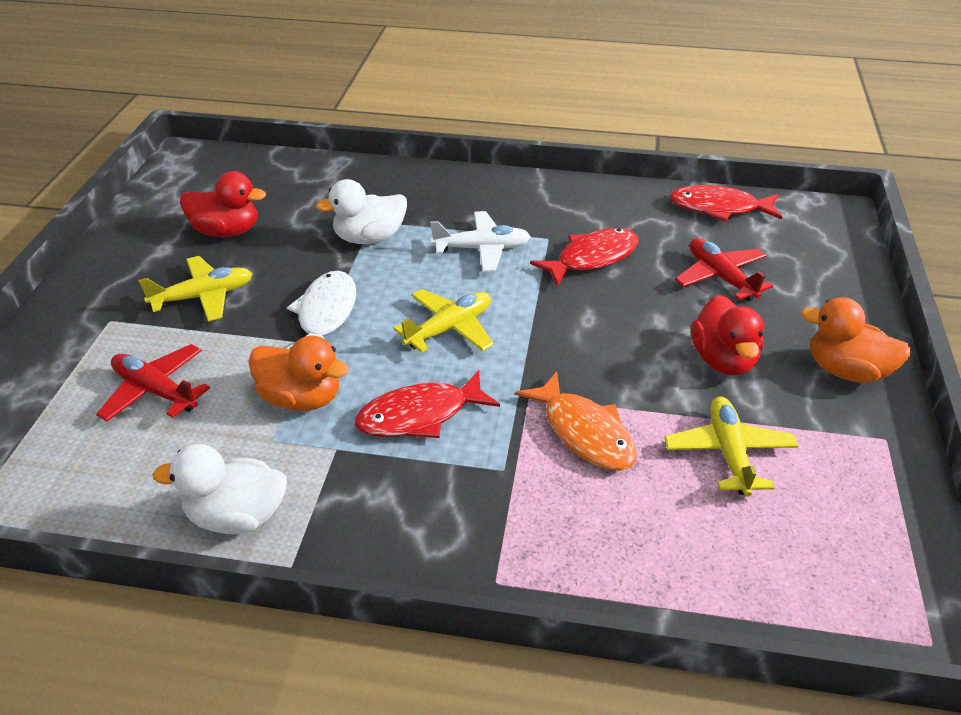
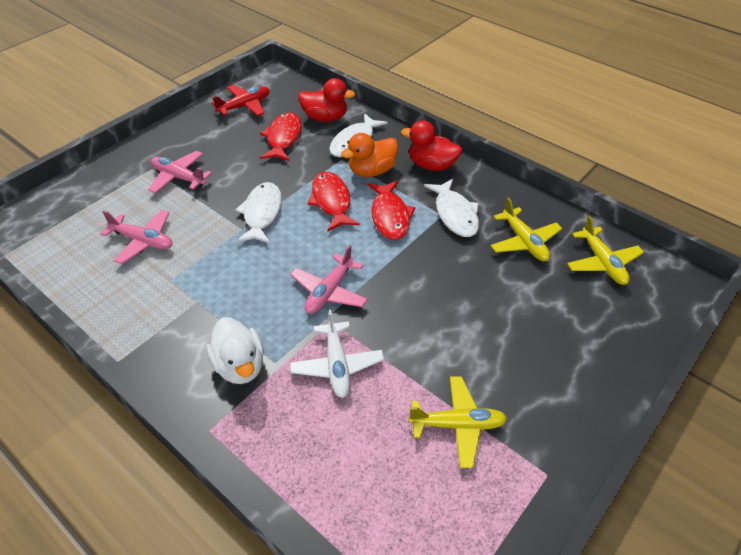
orange duck: [248,336,349,411] [801,297,912,383] = 2 -> [341,133,398,177] = 1
orange fish: [515,371,637,471] = 1 -> none = 0
pink plane: none = 0 -> [101,210,173,264] [148,151,212,193] [290,245,368,314] = 3
red plane: [96,344,210,422] [675,238,773,301] = 2 -> [212,85,270,116] = 1
white duck: [153,444,287,534] [316,179,407,244] = 2 -> [206,317,264,384] = 1
white fish: [286,271,356,349] = 1 -> [235,182,282,244] [329,113,388,157] [424,179,479,237] = 3

